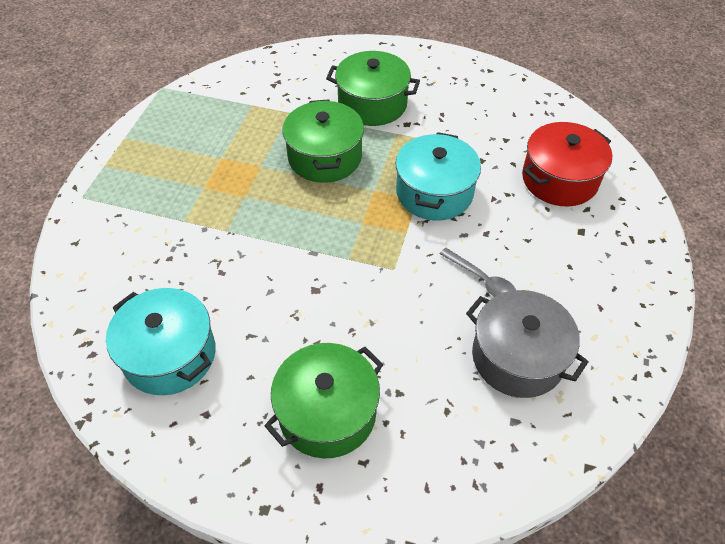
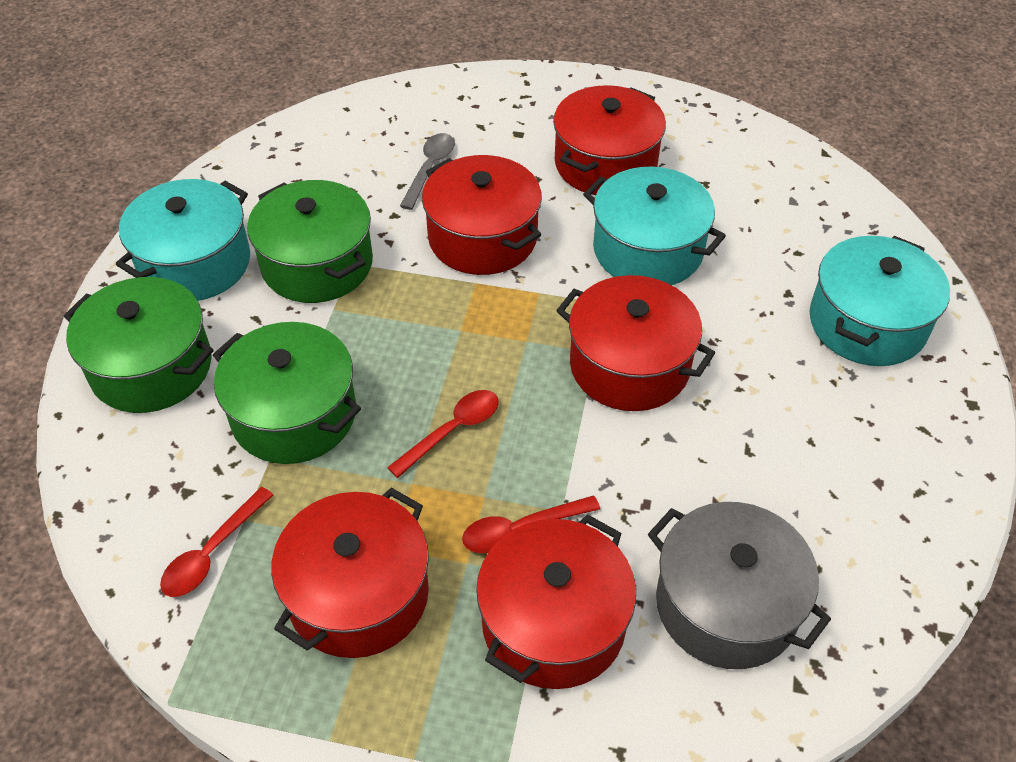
red pot: [522,122,612,206] = 1 -> [271,488,429,658] [422,155,542,275] [476,514,636,689] [553,85,666,195] [556,275,715,411] = 5
red spoon: none = 0 -> [160,487,274,597] [387,390,499,478] [462,495,600,553] = 3
turquoise pot: [106,288,216,395] [396,132,481,221] = 2 -> [116,179,250,301] [583,167,726,285] [810,236,950,366] = 3

